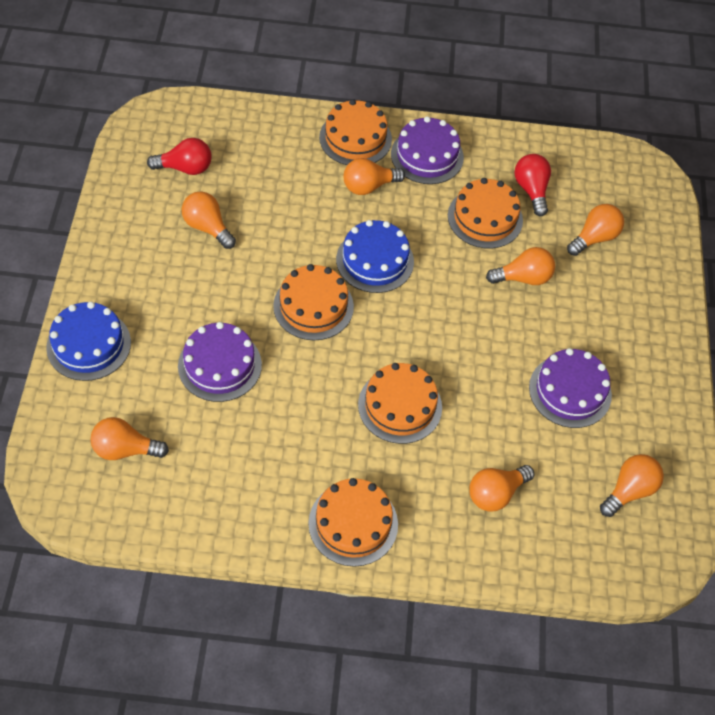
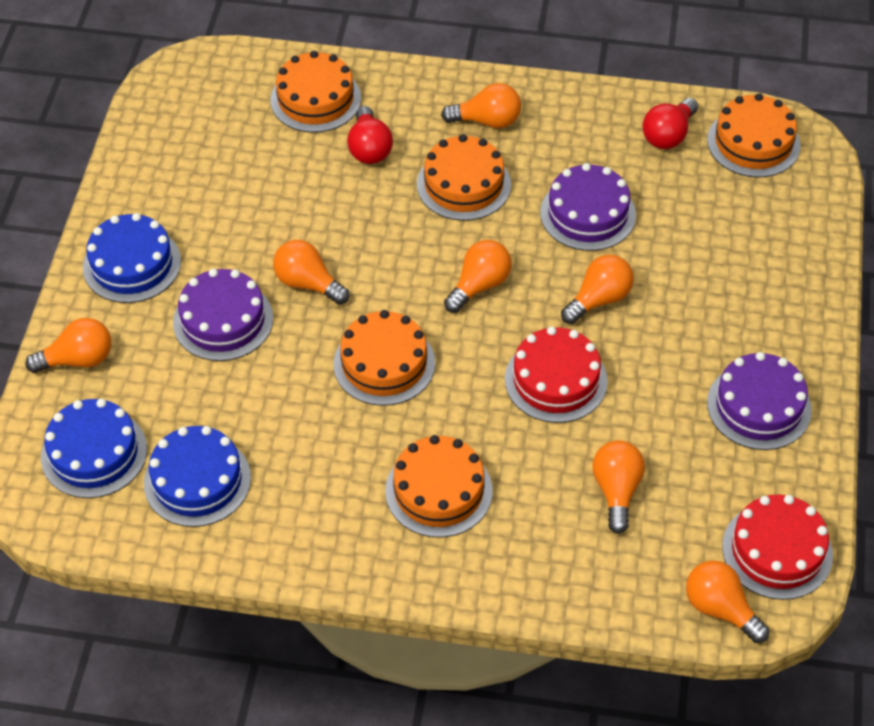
blue cake: [46,301,131,381] [336,220,414,293] = 2 -> [41,399,147,498] [83,213,181,303] [144,426,251,527] = 3
red cake: none = 0 -> [505,326,608,423] [722,495,833,600] = 2

